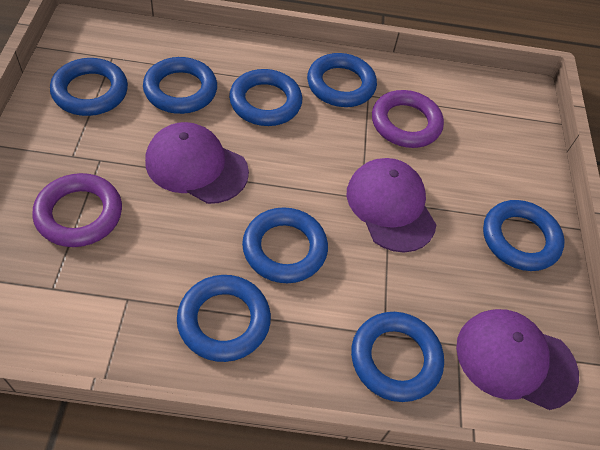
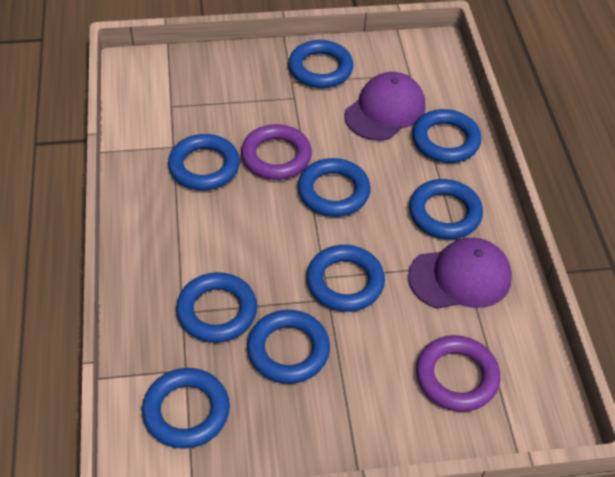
blue ring: [50,58,128,116] [143,57,217,114] [177,275,271,362] [229,69,302,126] [242,207,328,283] [307,53,377,107] [351,312,444,402] [483,200,565,271] = 8 -> [142,368,230,449] [168,134,240,190] [176,272,257,343] [247,310,330,384] [288,40,353,88] [298,158,371,217] [306,245,385,312] [409,179,483,239] [412,109,482,163] = 9
purple cap: [145,122,249,204] [347,158,436,253] [456,309,579,410] = 3 -> [344,72,425,141] [408,238,512,309] = 2

